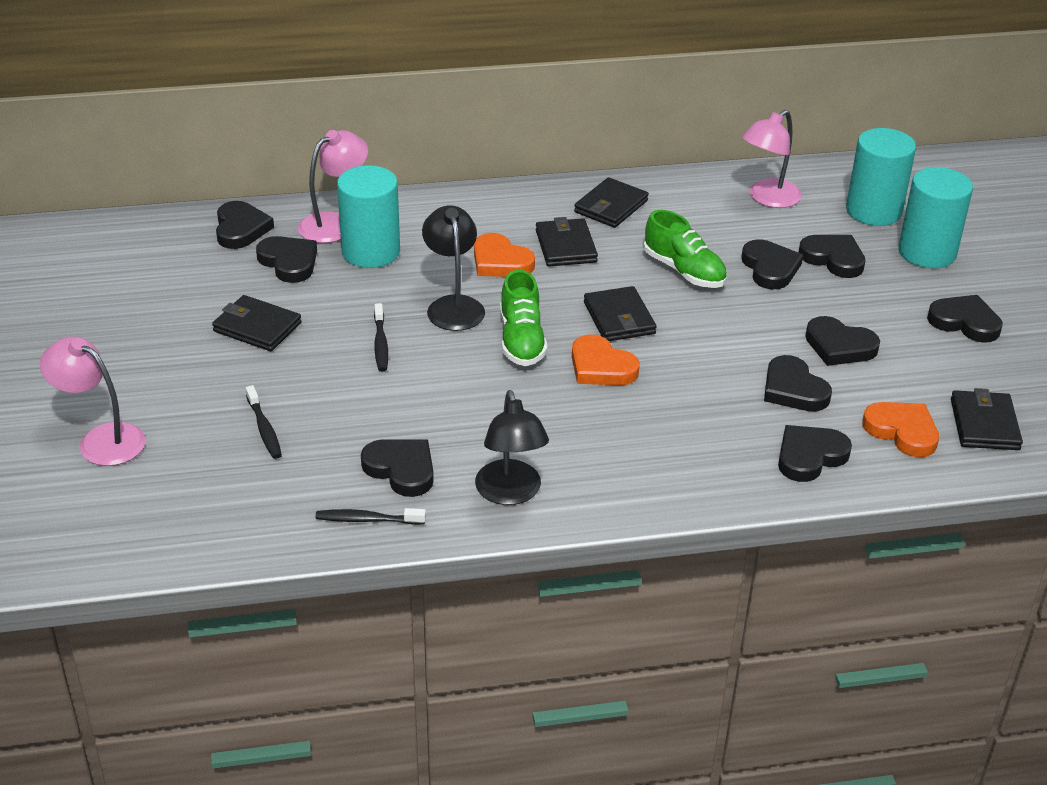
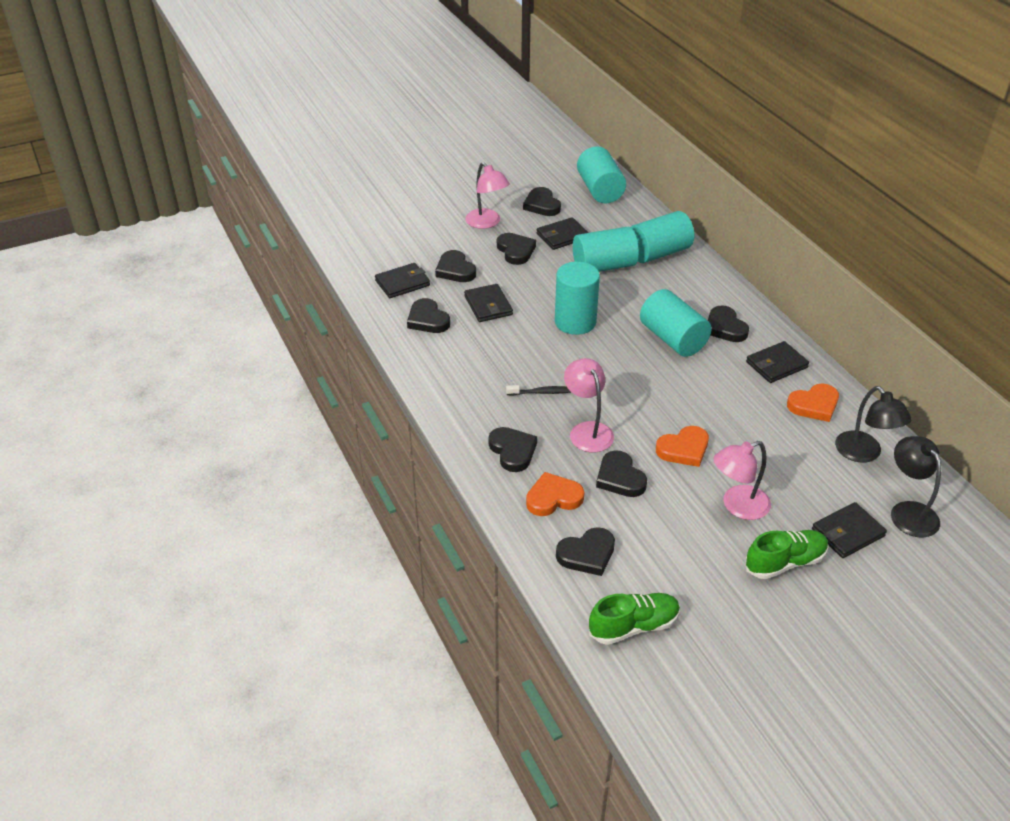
black heart: [216,201,274,249] [256,236,317,283] [361,439,434,497] [741,240,803,289] [764,355,832,412] [778,425,852,482] [799,235,865,278] [805,316,880,366] [927,295,1003,343] = 9 -> [407,298,450,333] [435,250,476,282] [488,427,537,472] [497,233,536,265] [523,187,561,216] [556,527,615,576] [596,450,647,497] [708,305,749,342] = 8
black toothbrush: [246,385,282,459] [315,508,426,525] [374,303,388,371] = 3 -> [506,385,571,395] = 1
turquoise cylinder: [337,165,400,268] [846,128,916,226] [898,167,973,268] = 3 -> [555,262,600,335] [573,227,639,272] [577,146,626,203] [631,211,694,263] [640,289,712,357] = 5

